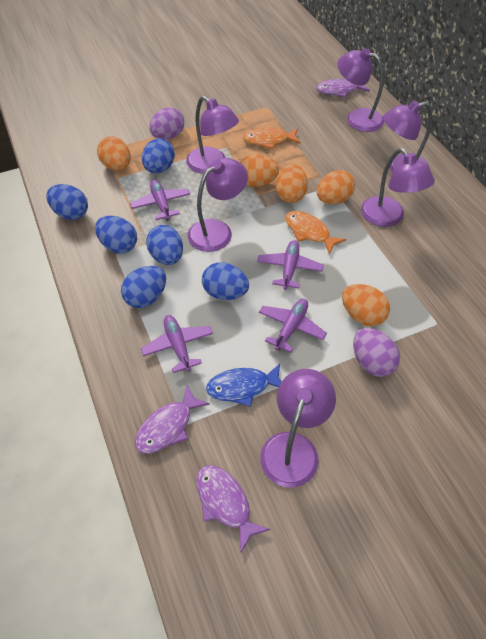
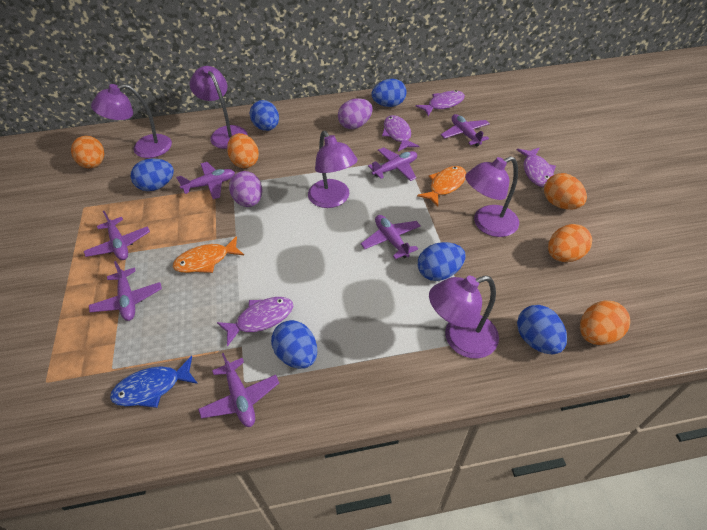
purple fish: [135,385,210,454] [196,465,270,552] [316,79,370,98] = 3 -> [217,297,293,347] [382,115,419,152] [415,90,465,116] [517,147,556,187] = 4
purple lamp: [186,96,239,174] [188,158,248,252] [260,369,336,488] [337,48,384,132] [361,148,435,227] [383,101,432,172] = 6 -> [91,84,172,158] [190,66,248,149] [308,131,358,208] [429,276,499,358] [465,156,519,237] = 5
purple plane: [130,180,190,221] [141,315,213,373] [257,240,324,290] [259,299,327,353] = 4 -> [84,211,150,260] [89,261,162,321] [176,162,235,199] [198,353,279,427] [361,215,421,259] [368,147,417,181] [441,114,490,147] = 7

